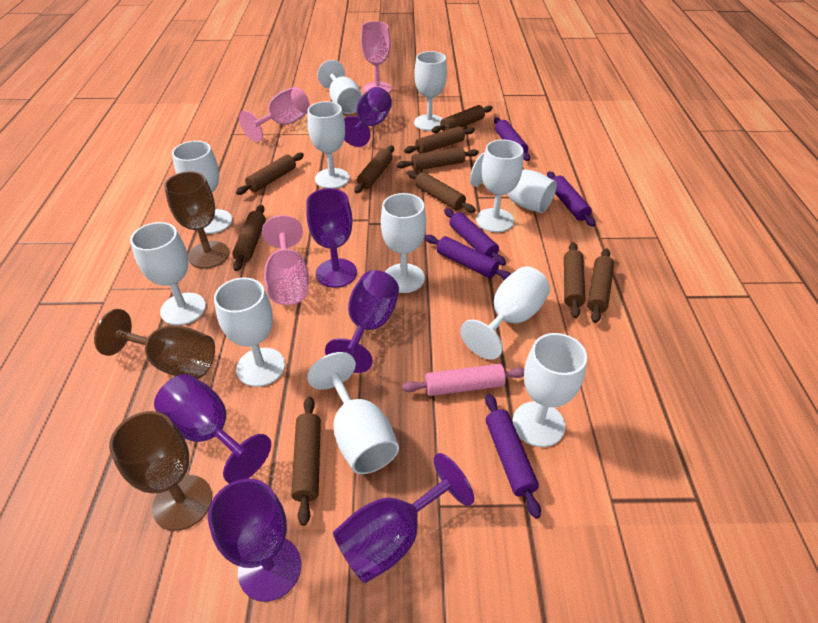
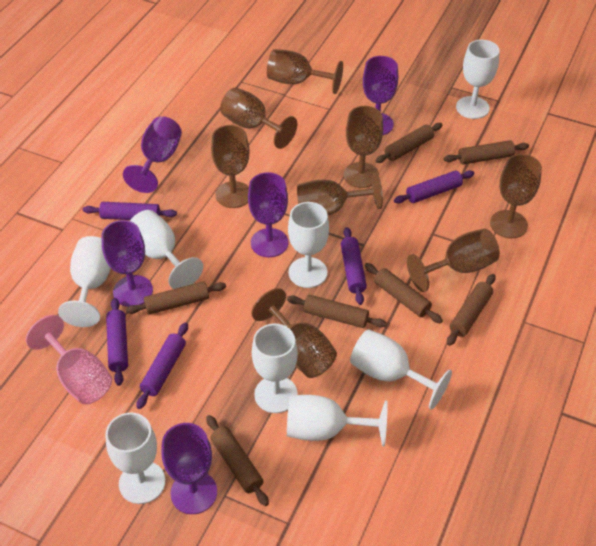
brown goblet: [94,309,215,379] [109,411,212,531] [164,171,229,269] = 3 -> [211,125,249,208] [220,87,297,149] [251,288,337,378] [267,49,343,94] [297,172,383,216] [343,106,383,188] [407,228,500,292] [490,154,542,238] = 8
brown rolling pin: [232,205,266,271] [236,153,304,195] [291,397,321,526] [355,145,394,193] [397,147,479,171] [404,126,475,154] [407,171,475,213] [431,105,493,133] [564,242,586,318] [587,248,614,323] = 10 -> [126,281,226,315] [206,415,269,506] [287,295,387,328] [364,263,443,323] [375,123,442,163] [444,140,529,165] [447,274,496,346] = 7
pink goblet: [239,87,310,142] [262,215,309,305] [361,21,392,93] = 3 -> [26,315,112,404] = 1
pink rolling pin: [402,364,524,396] = 1 -> none = 0
purple goblet: [154,374,271,484] [208,479,301,602] [306,188,357,288] [325,270,399,373] [333,453,474,583] [344,87,392,147] = 6 -> [101,220,153,307] [123,116,182,193] [161,423,217,514] [248,172,288,257] [363,56,398,135] = 5
white goblet: [130,222,206,326] [172,141,232,234] [214,278,285,387] [307,101,350,189] [307,352,399,474] [317,60,363,114] [381,193,426,293] [414,51,447,131] [460,266,550,360] [470,152,557,213] [476,139,524,232] [512,333,587,447] = 12 -> [58,236,111,327] [105,413,165,504] [130,210,203,289] [252,324,298,413] [287,395,388,446] [288,202,329,288] [350,329,452,410] [456,40,500,119] = 8

